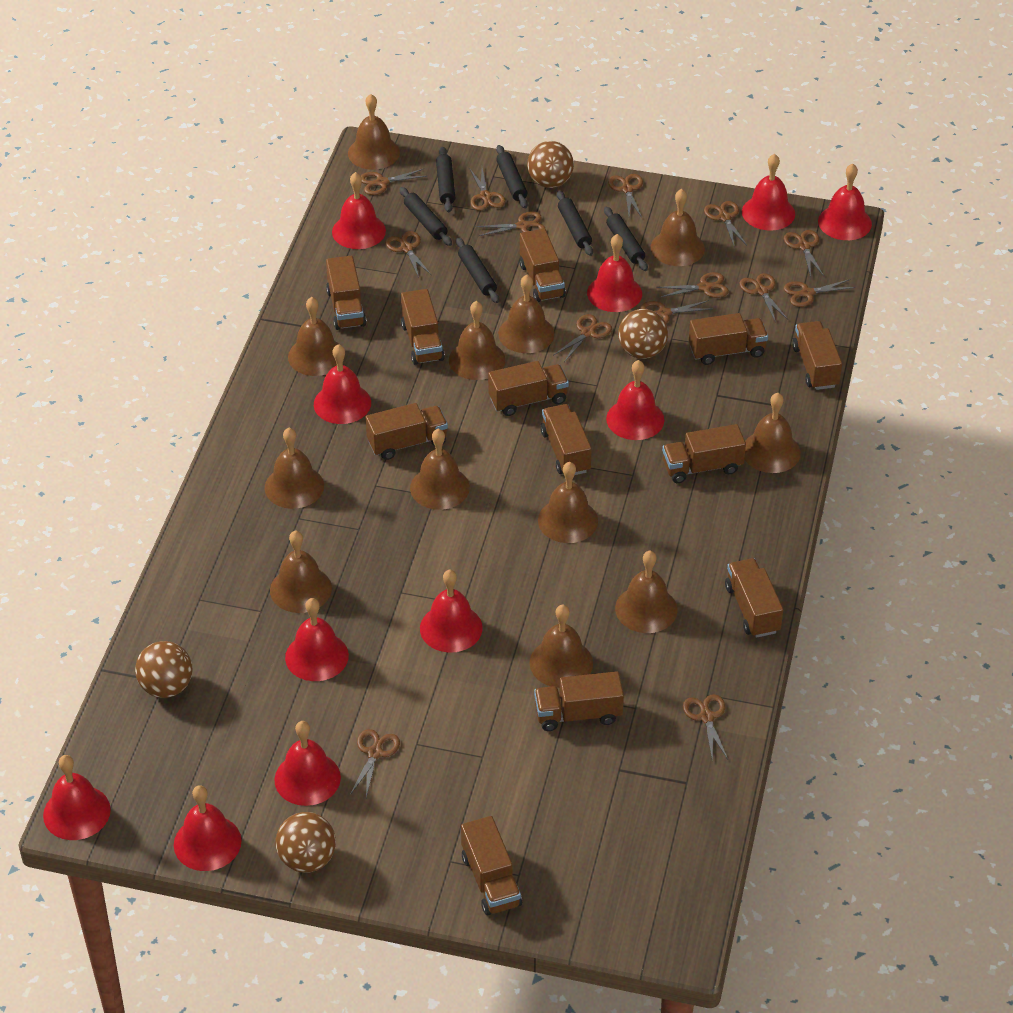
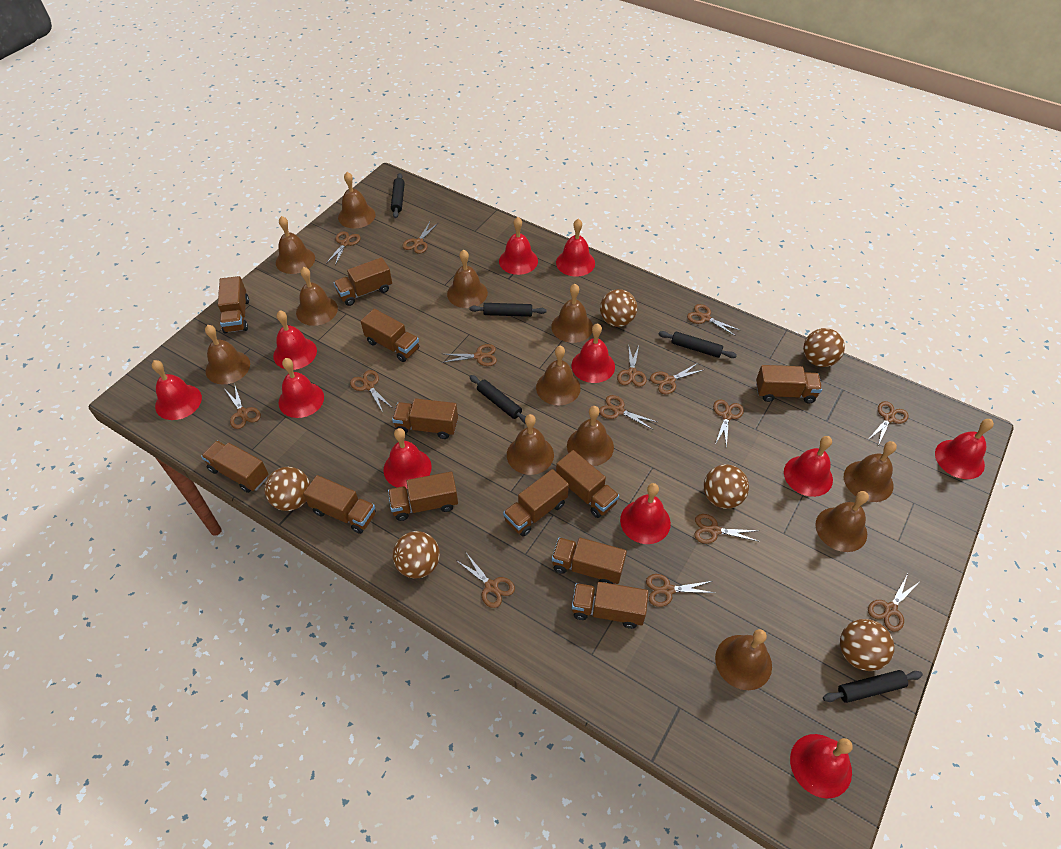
black rolling pin: [399,187,452,246] [436,147,456,212] [456,238,499,303] [496,145,528,208] [557,191,593,256] [604,207,648,271] = 6 -> [391,173,405,218] [469,303,547,317] [470,375,526,424] [659,331,737,358] [823,670,923,703] = 5
brown ball: [135,641,193,698] [275,812,336,873] [527,141,574,188] [618,309,668,359] = 4 -> [264,467,310,511] [393,531,440,579] [600,289,637,327] [704,464,749,509] [803,328,845,367] [840,619,894,671] = 6
brown scissors: [350,729,400,797] [361,169,427,195] [385,231,431,278] [469,168,506,211] [476,211,545,236] [554,314,612,362] [608,174,643,218] [640,300,711,324] [657,272,729,298] [683,694,728,761] [704,201,747,245] [740,273,788,322] [784,230,824,277] [784,279,855,307] = 14 -> [225,386,261,429] [327,231,361,265] [350,370,391,412] [403,222,438,254] [442,344,497,366] [457,553,515,608] [599,395,657,430] [617,344,647,387] [646,574,714,607] [650,363,703,394] [687,304,739,336] [694,514,760,544] [713,399,744,449] [868,401,909,446] [868,574,919,632] = 15

